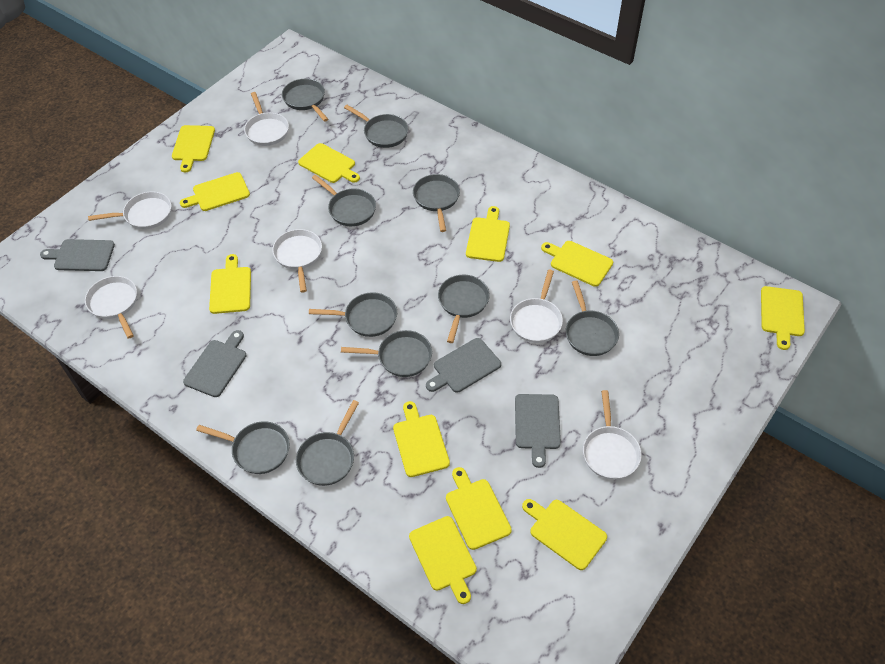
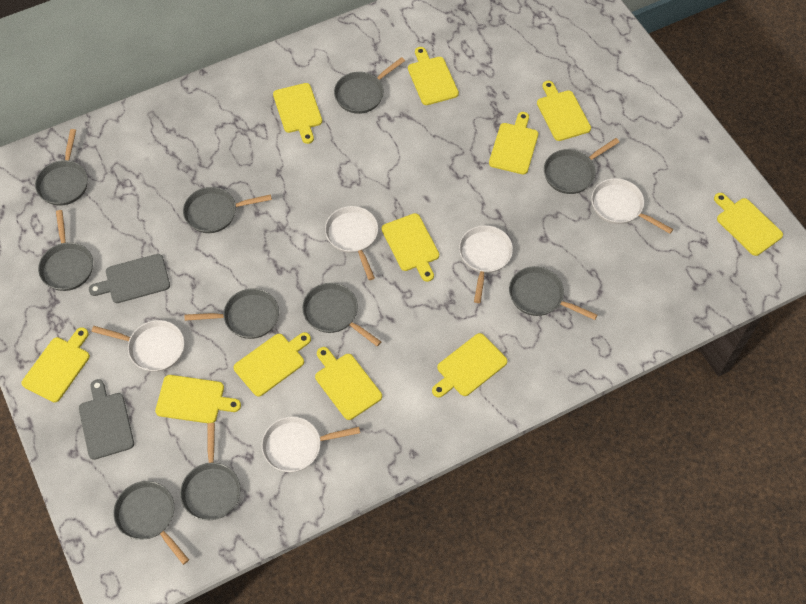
grey cutting board: [40,239,115,271] [183,330,246,397] [426,338,501,393] [515,394,561,468] = 4 -> [79,379,134,460] [89,254,170,303] = 2
white pan: [85,276,137,339] [88,192,171,229] [244,92,289,146] [272,229,322,293] [510,270,563,343] [583,390,642,480] = 6 -> [91,320,184,372] [261,417,360,472] [325,206,378,280] [459,225,513,303] [591,178,673,234] = 5

